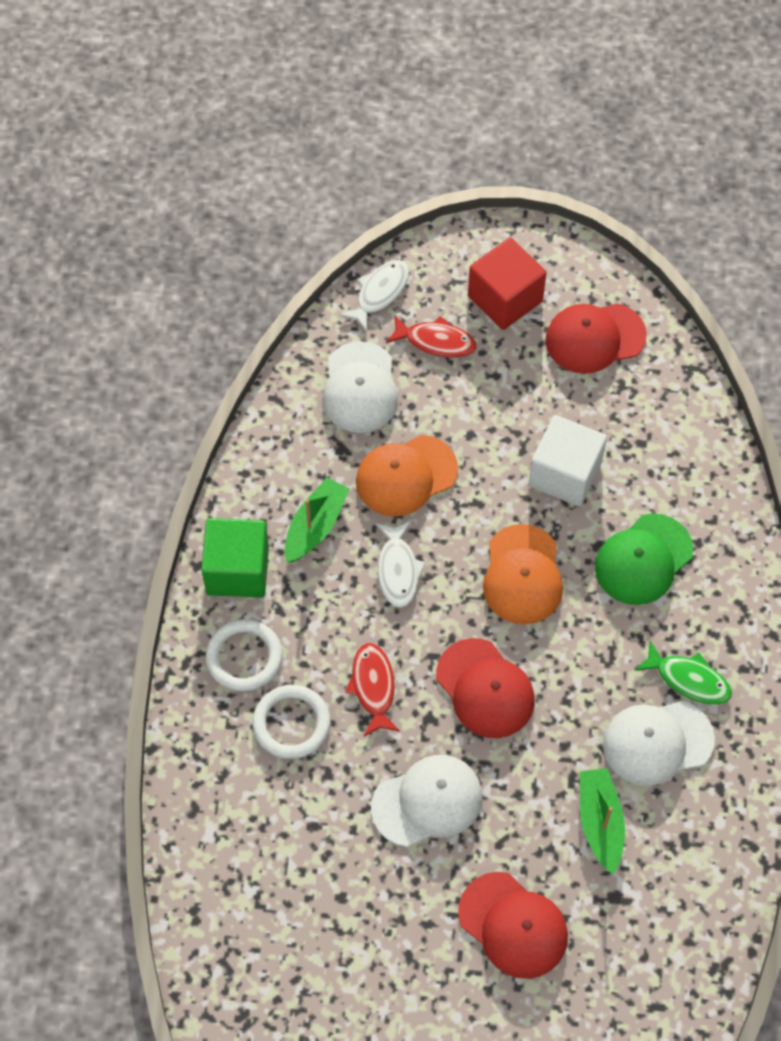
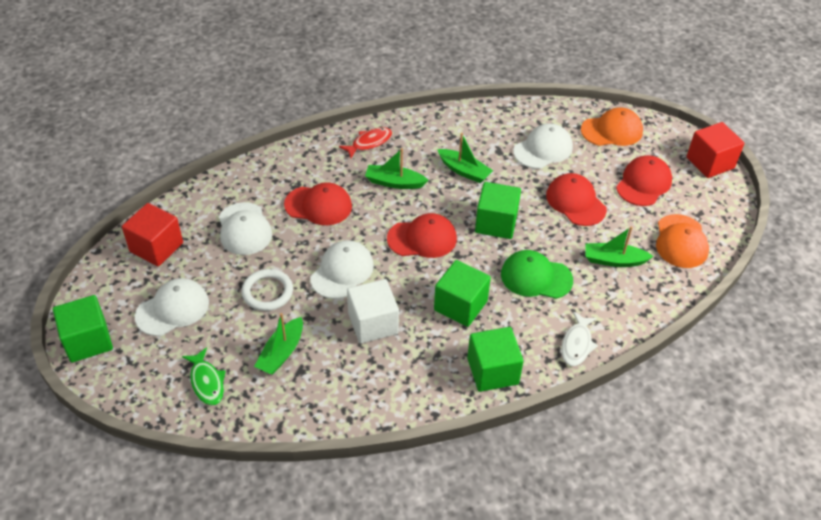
green boat: [285,478,349,563] [580,768,625,875] = 2 -> [254,313,303,375] [365,148,428,189] [437,133,493,183] [585,226,654,267] = 4
green cube: [201,518,269,598] = 1 -> [53,295,113,363] [434,260,491,327] [467,327,524,392] [475,182,521,239] = 4
red cap: [436,638,535,738] [458,872,568,979] [545,303,647,374] = 3 -> [284,182,352,225] [387,213,457,258] [546,173,607,226] [616,155,672,206] = 4
red cube: [468,238,547,330] = 1 -> [122,203,183,266] [687,122,744,178] = 2
red fish: [345,643,400,736] [386,315,477,358] = 2 -> [339,127,392,158] = 1
white cap: [322,341,399,433] [371,755,483,847] [603,701,715,786] = 3 -> [135,278,209,336] [219,202,272,255] [310,240,374,299] [513,123,573,169] = 4
white fish: [340,260,409,332] [376,521,426,608] = 2 -> [561,311,598,366] = 1
white ring: [206,619,283,692] [253,685,331,759] = 2 -> [241,269,293,311] = 1

